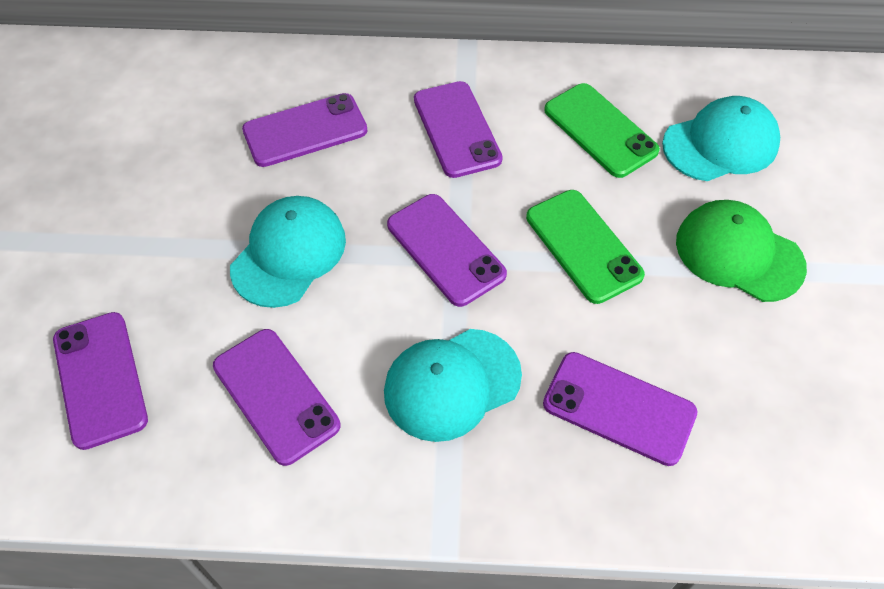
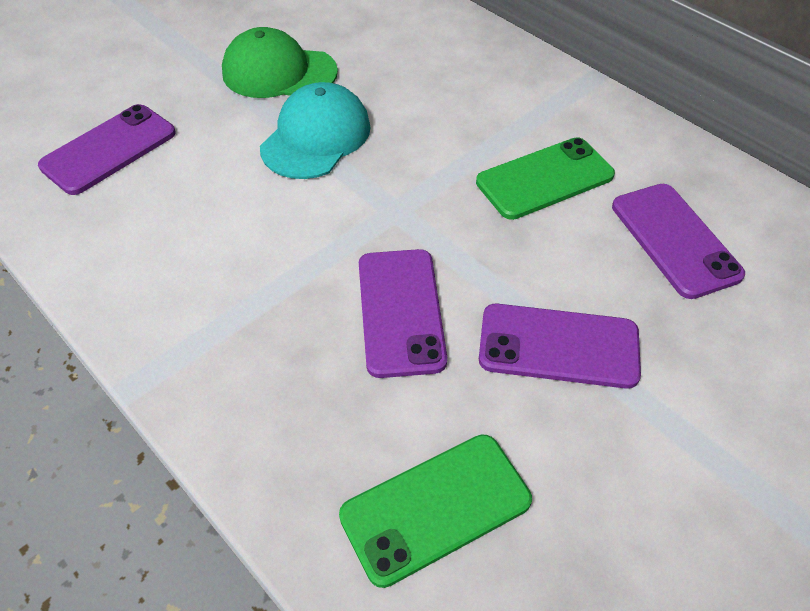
purple phone: [53,312,148,450] [213,329,340,466] [242,93,367,167] [387,194,507,307] [414,81,503,178] [543,352,698,466] = 6 -> [38,104,176,195] [359,249,447,378] [479,304,641,389] [612,184,745,299] = 4
turquoise cap: [230,196,346,308] [384,329,522,442] [662,96,780,181] = 3 -> [260,82,371,179] = 1

